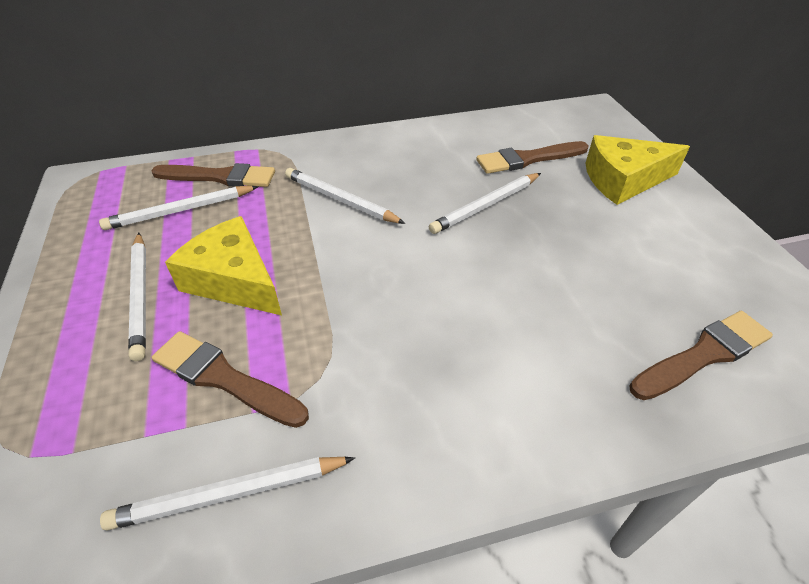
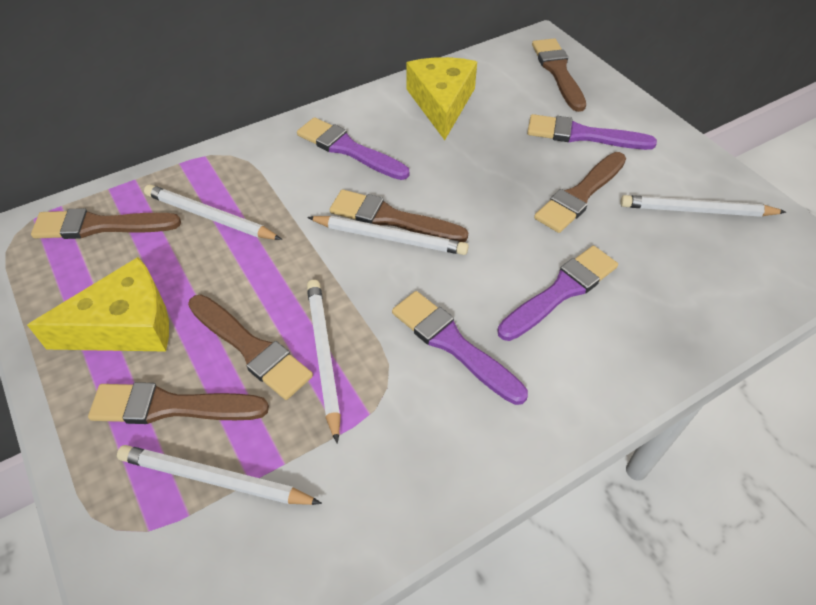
brown brush: [151,163,275,187] [152,331,309,428] [476,141,588,174] [629,311,773,400] = 4 -> [31,208,181,239] [88,382,269,424] [188,295,313,400] [330,189,468,242] [532,38,586,112] [534,152,626,233] = 6
purple brush: none = 0 -> [297,117,409,180] [392,291,528,405] [497,246,618,341] [527,114,657,150] = 4

